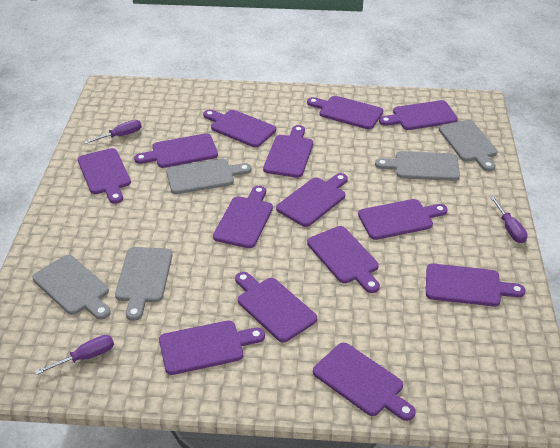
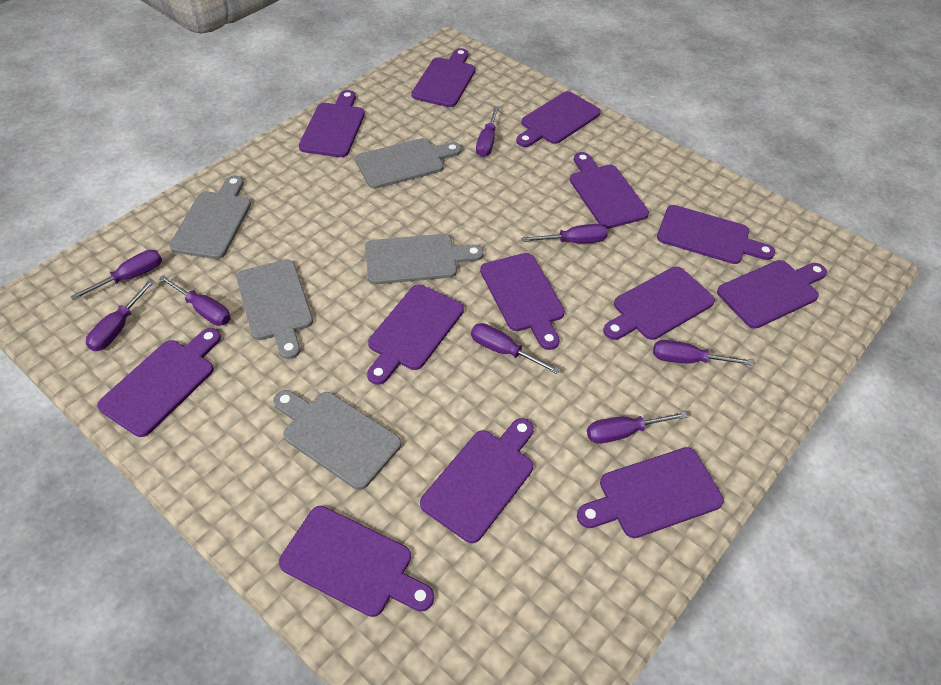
purple cutting board: [78,148,131,204] [134,133,218,168] [159,320,265,375] [203,110,276,147] [213,186,273,248] [235,272,317,342] [263,125,313,178] [276,173,348,227] [307,96,383,129] [307,226,380,293] [313,343,416,421] [358,199,448,240] [379,100,458,130] [426,264,526,306] = 14 -> [97,328,221,437] [279,506,434,617] [299,90,365,157] [367,284,464,385] [412,48,475,107] [420,418,534,543] [480,253,565,350] [516,91,601,147] [570,152,649,229] [577,447,724,538] [603,267,715,340] [657,205,775,264] [717,260,827,329] = 13
purple screwdriver: [35,335,114,375] [84,120,142,144] [490,196,528,243] = 3 -> [70,250,162,300] [86,279,155,351] [159,275,231,326] [471,323,560,374] [476,106,499,157] [522,224,608,243] [587,412,688,444] [653,340,753,365] = 8

